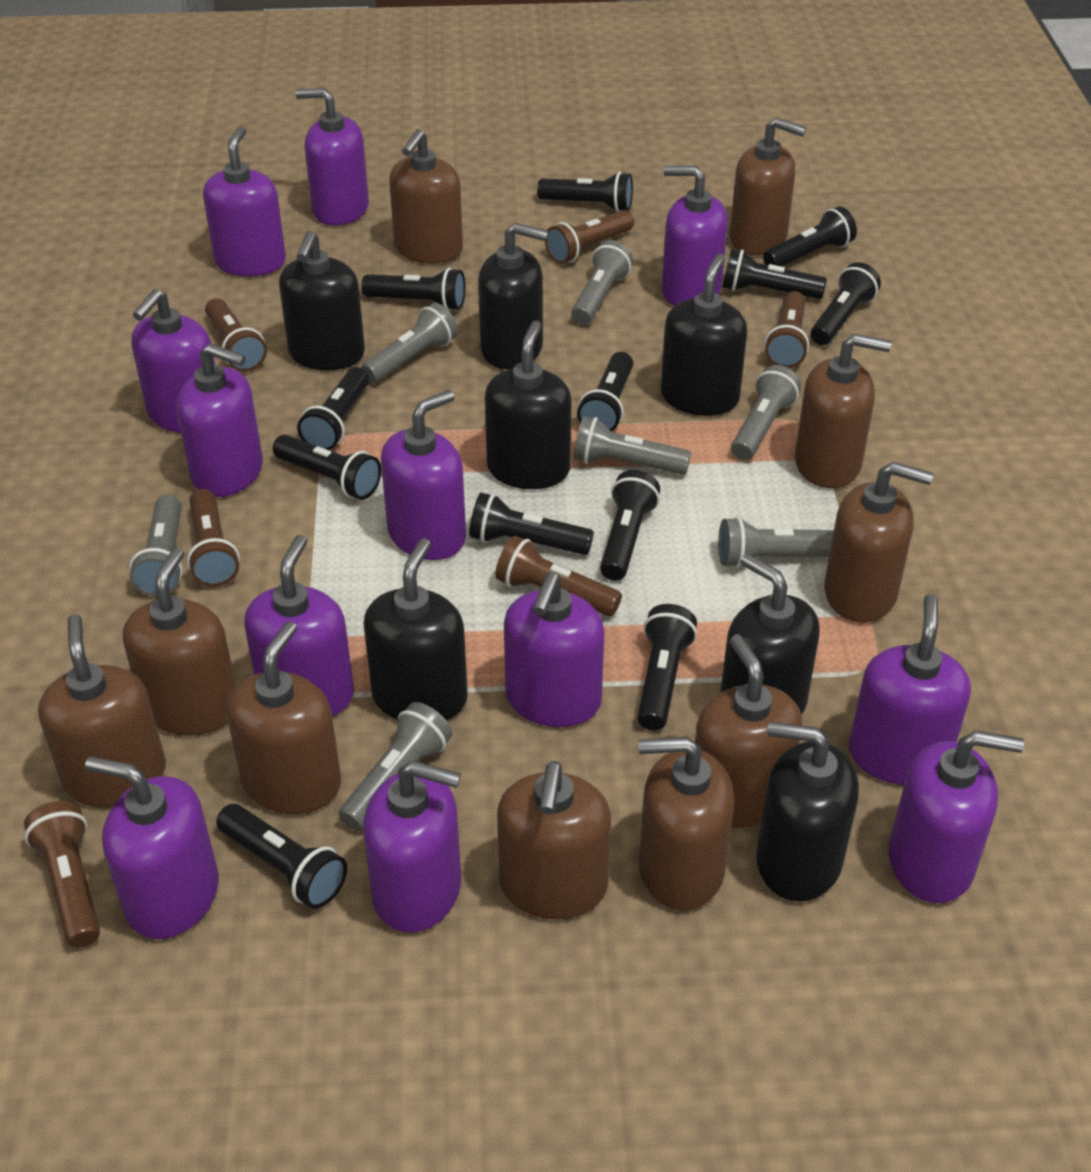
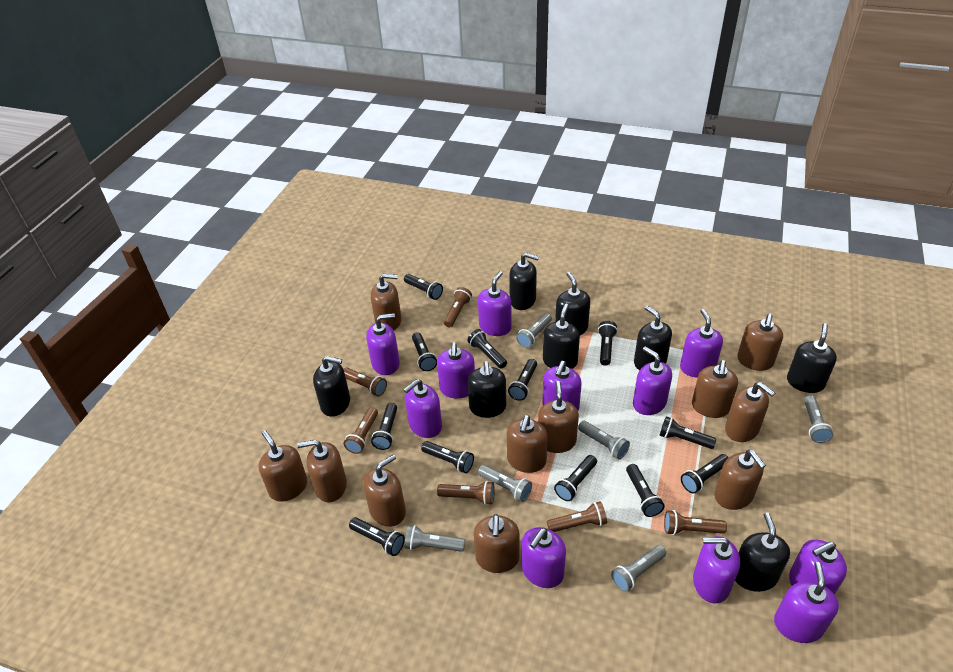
black soap dispenser: [279,231,365,370] [364,538,468,721] [478,223,548,369] [485,321,572,489] [661,254,747,416] [720,553,820,715] [756,722,859,902] = 7 -> [313,356,350,417] [468,361,506,418] [509,253,539,310] [543,303,580,369] [555,272,590,335] [634,305,672,370] [735,512,790,592] [787,323,837,393] = 8
brown soap dispenser: [38,614,166,807] [123,547,236,735] [226,621,341,814] [389,129,463,264] [497,761,611,919] [639,737,734,911] [695,634,802,828] [730,117,806,255] [795,334,891,488] [824,462,933,622] = 10 -> [259,430,307,502] [297,440,347,502] [363,454,406,527] [371,274,401,330] [474,514,520,573] [507,415,548,473] [538,381,579,453] [692,360,738,418] [714,450,766,510] [725,382,775,442] [737,314,783,371] = 11
grey flashlight: [129,495,183,596] [339,702,452,831] [361,303,458,383] [571,240,633,325] [573,416,691,475] [718,517,834,568] [731,365,801,460] = 7 -> [405,525,465,552] [478,465,532,502] [516,313,552,348] [578,421,630,459] [611,545,666,592] [804,395,833,443] = 6
purple soap dispenser: [85,757,219,939] [131,289,215,433] [177,343,263,497] [203,126,286,276] [244,535,354,716] [295,88,369,226] [363,761,461,933] [381,390,466,560] [504,573,604,727] [662,166,728,306] [849,594,971,785] [889,731,1024,903] = 12 -> [366,313,400,375] [404,379,442,438] [437,342,475,399] [478,271,512,336] [522,527,566,588] [542,361,582,411] [633,346,672,415] [680,309,723,378] [693,536,740,603] [774,562,839,643] [789,540,847,595] = 11

